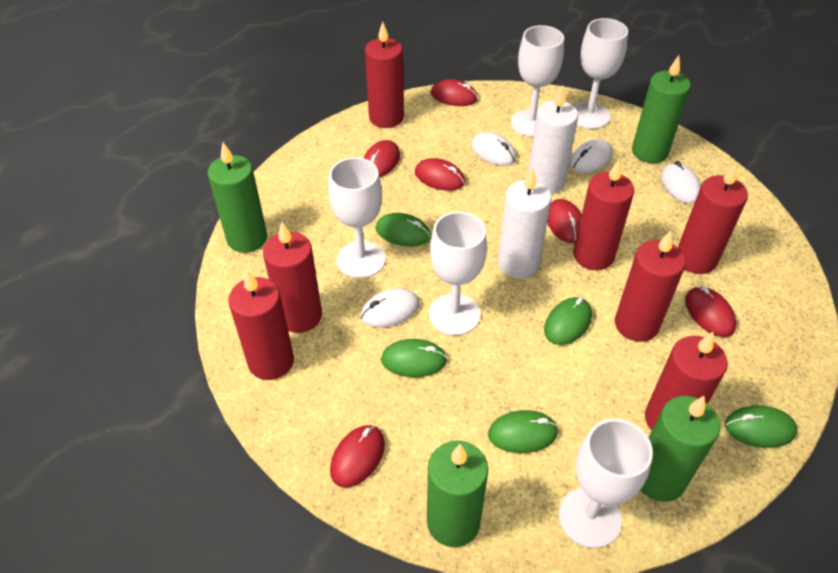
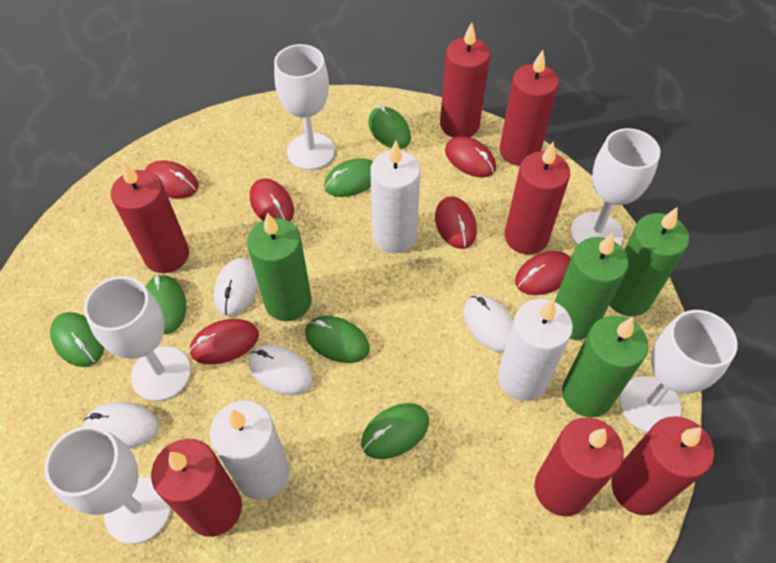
green mouse: [376,213,431,247] [381,339,447,377] [488,410,558,453] [544,297,592,345] [725,405,797,448] = 5 -> [50,312,104,367] [146,275,186,334] [305,316,370,363] [324,158,373,197] [361,403,429,459] [368,105,411,149] = 6
white candle: [498,168,551,279] [528,85,578,194] = 2 -> [210,401,290,500] [370,141,421,253] [498,299,573,401] = 3

